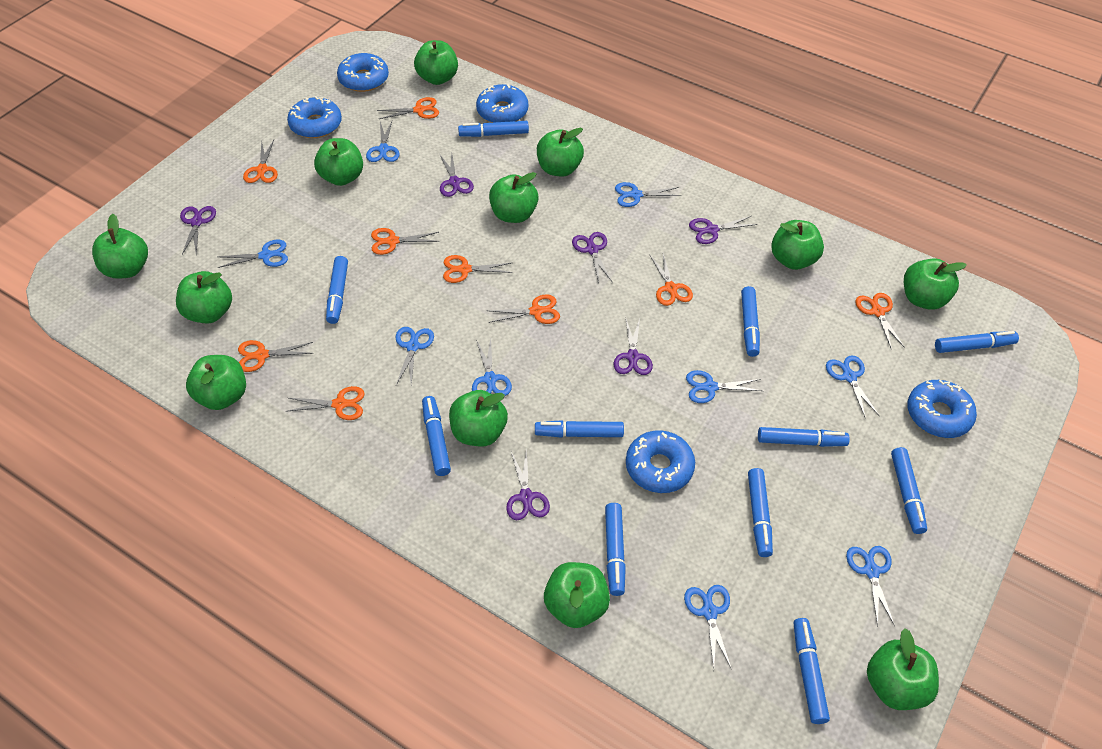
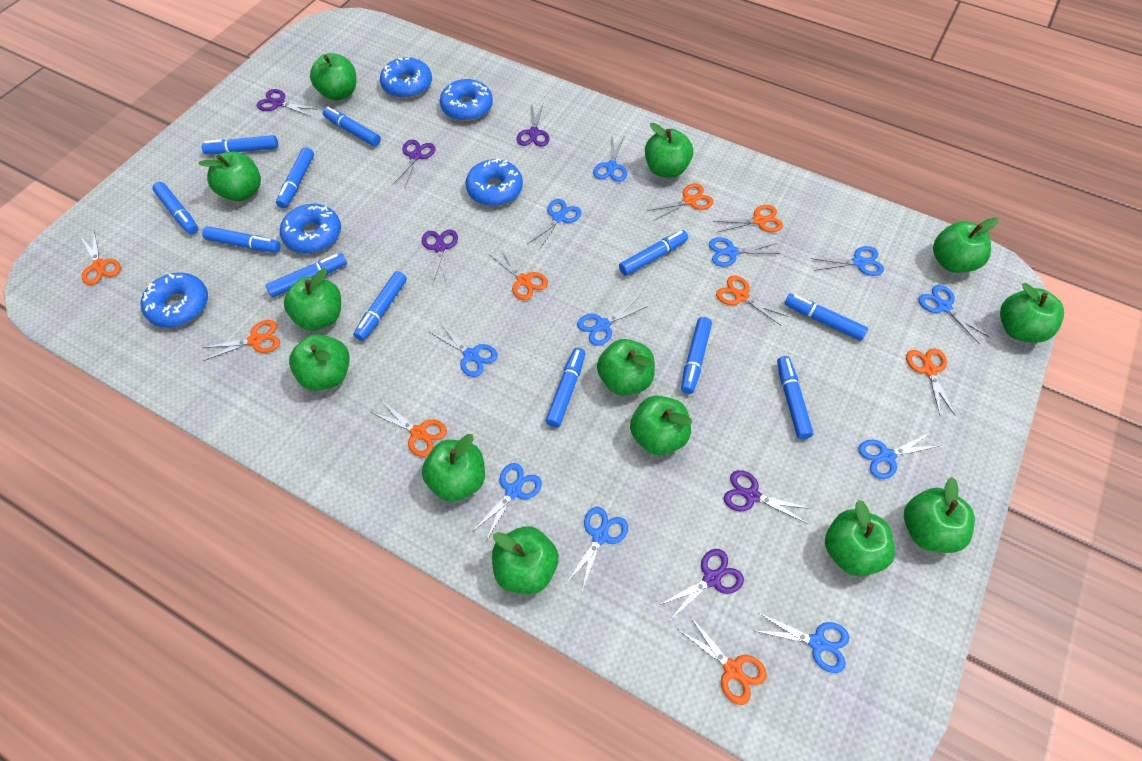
blue marker: [326,256,348,324] [422,396,451,476] [458,121,529,137] [535,420,624,438] [605,503,626,596] [741,286,760,357] [748,468,773,557] [758,427,850,447] [794,618,830,724] [891,447,927,534] [935,331,1019,353] = 11 -> [152,182,198,235] [201,135,278,154] [202,226,281,253] [266,253,347,297] [276,147,314,208] [323,107,381,146] [353,271,407,341] [545,347,585,427] [619,230,688,276] [681,317,712,394] [777,356,814,439] [784,294,868,341] = 12
blue scissors: [218,239,288,268] [366,121,400,162] [396,327,434,385] [472,339,512,396] [615,182,681,207] [684,585,732,670] [686,370,762,403] [826,355,879,419] [846,546,895,626] = 9 -> [430,323,498,377] [472,463,542,541] [528,199,582,250] [566,507,628,591] [577,297,648,346] [593,137,627,182] [709,237,780,267] [756,612,849,673] [811,246,884,276] [859,433,939,479] [918,285,989,344] = 11
green apple: [92,214,148,279] [176,271,232,323] [186,355,246,410] [314,138,363,186] [414,40,458,85] [449,390,508,447] [489,172,538,223] [537,128,584,177] [544,562,610,628] [771,220,824,270] [867,628,939,710] [904,258,967,310] = 12 -> [198,152,261,201] [284,268,341,330] [289,334,350,391] [310,53,356,101] [422,434,485,502] [492,526,559,594] [597,339,655,396] [630,396,692,455] [645,123,693,178] [825,500,895,576] [904,477,975,553] [933,217,999,273] [1000,283,1064,343] = 13

